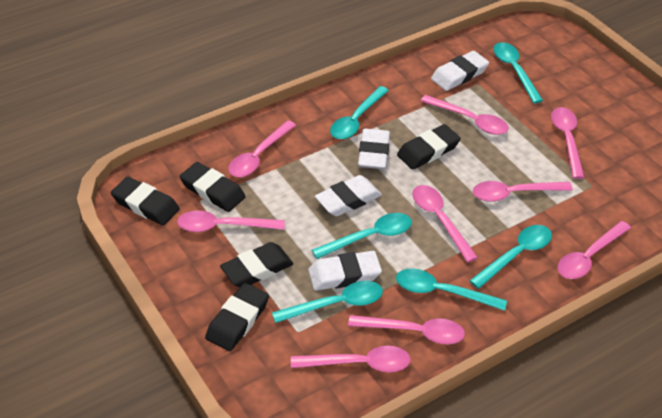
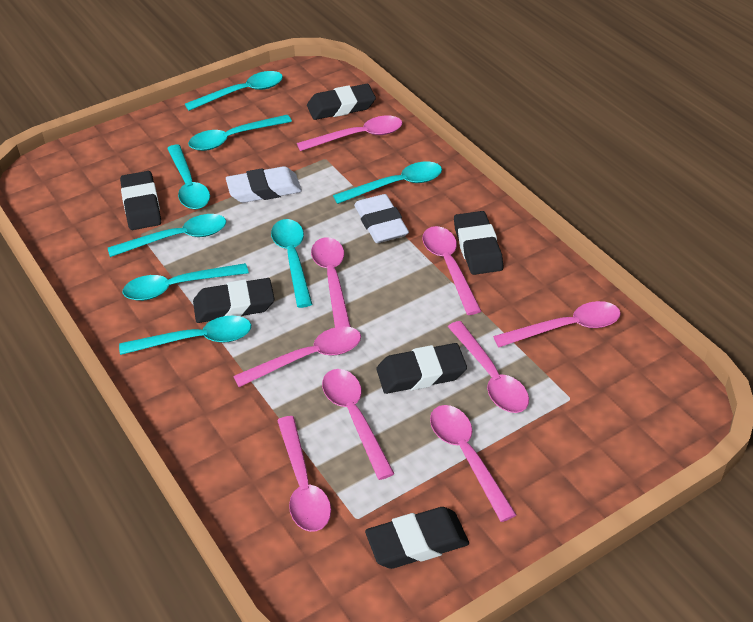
black eraser: [111,177,180,225] [180,162,246,212] [205,283,269,351] [220,242,293,287] [397,124,461,170] = 5 -> [120,171,161,230] [193,278,274,323] [307,84,376,120] [365,507,469,569] [376,343,467,394] [454,211,503,275] = 6
turquoise spoon: [272,281,383,323] [312,213,412,259] [330,86,389,139] [396,269,507,311] [470,225,552,289] [493,42,543,103] = 6 -> [108,214,226,257] [119,316,251,355] [123,263,249,301] [167,145,210,209] [185,71,283,111] [188,115,292,151] [271,219,312,308] [333,161,442,204] = 8
white eraser: [308,251,382,291] [315,175,382,216] [358,129,390,169] [431,51,489,91] = 4 -> [226,166,302,203] [354,194,409,243] = 2

